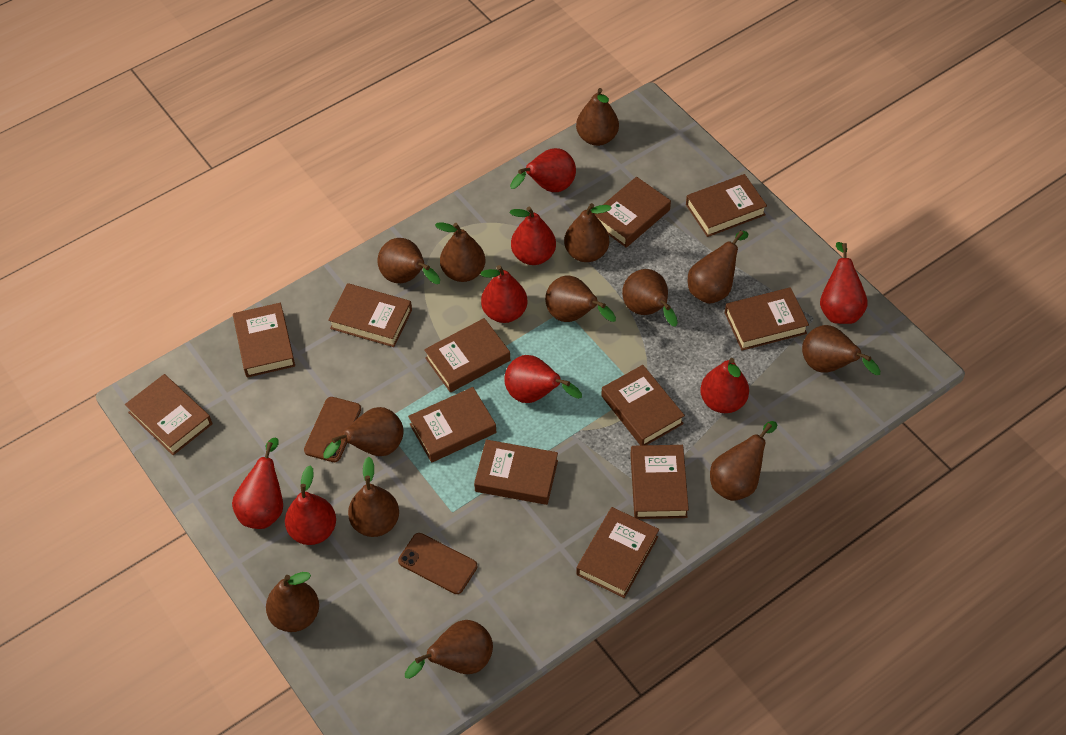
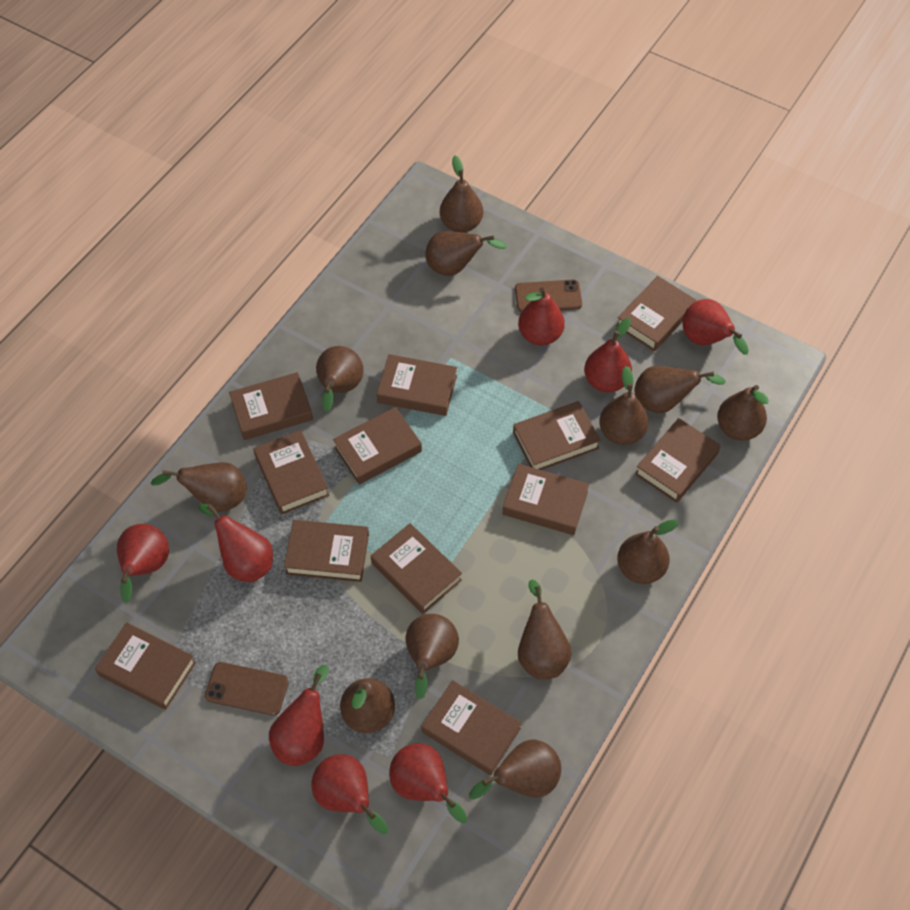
brown pear: [266,572,319,632] [323,407,404,459] [348,457,399,537] [378,238,440,284] [405,620,493,679] [435,222,485,282] [545,276,616,322] [564,203,612,262] [576,88,619,146] [622,269,678,327] [688,231,749,304] [710,421,777,501] [802,325,880,375] = 13 -> [151,462,247,512] [316,346,363,412] [340,678,395,733] [406,614,459,700] [425,231,507,276] [440,156,483,233] [469,739,561,800] [518,580,572,679] [599,366,648,445] [617,519,679,584] [634,366,726,413] [717,385,769,440] = 12

